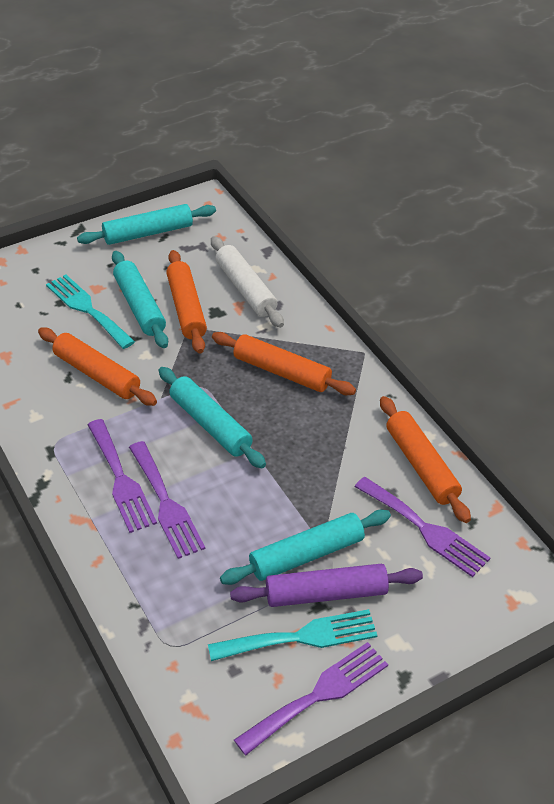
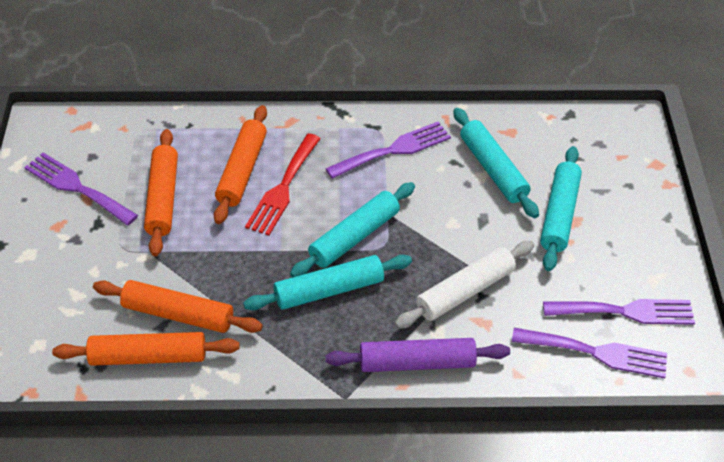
red fork: none = 0 -> [245,134,321,236] = 1
turquoise fork: [46,275,135,349] [208,609,377,661] = 2 -> none = 0

